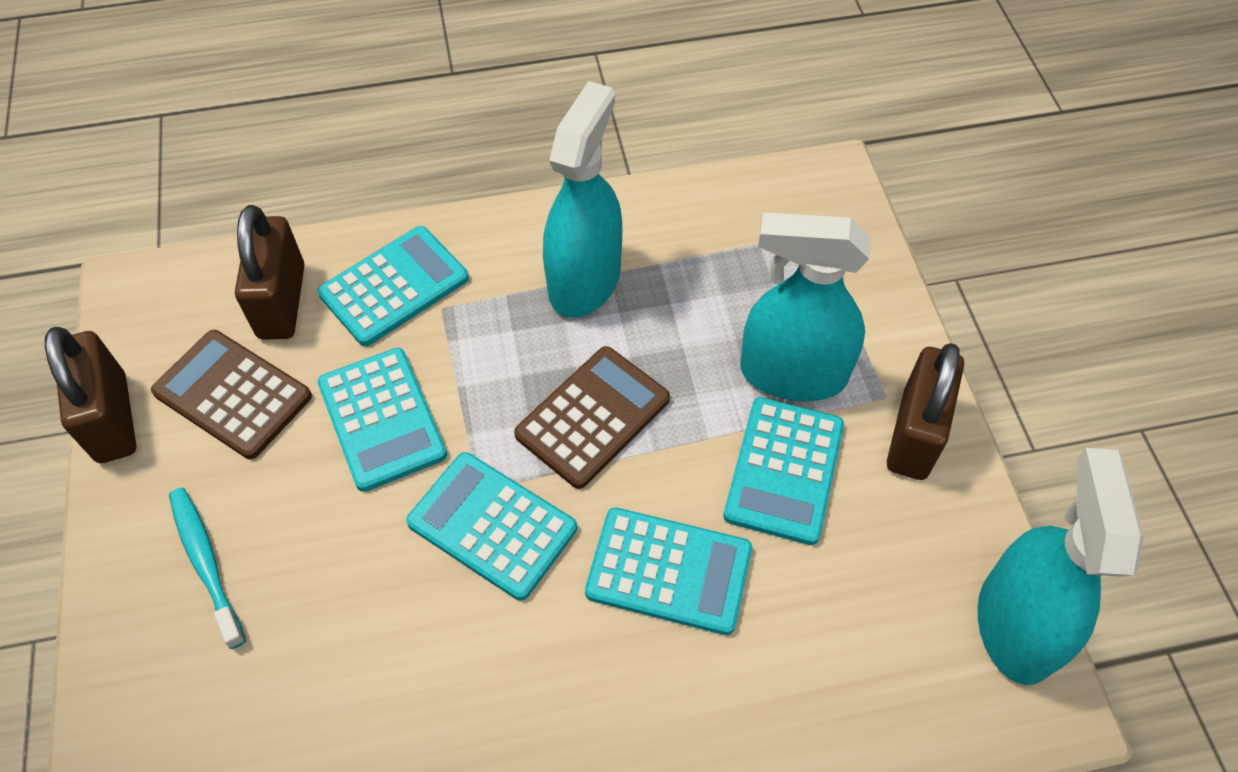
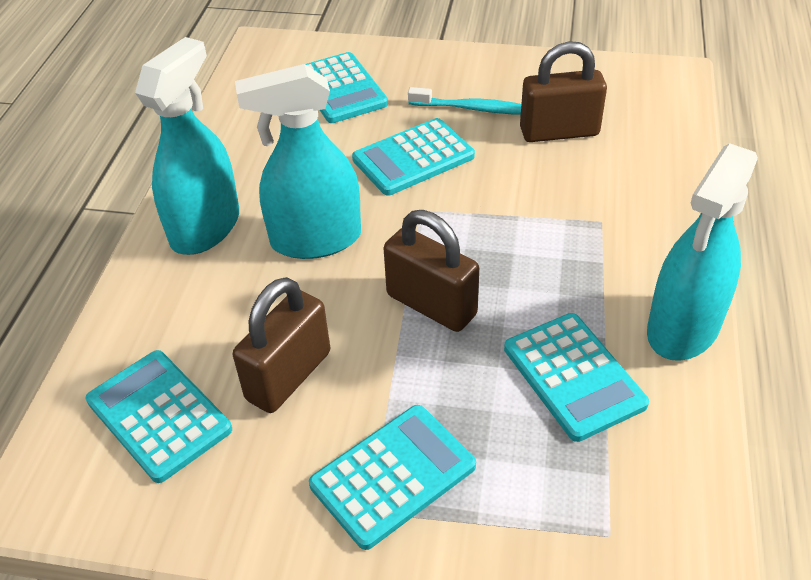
brown calculator: [151,330,312,459] [514,346,670,489] = 2 -> none = 0

